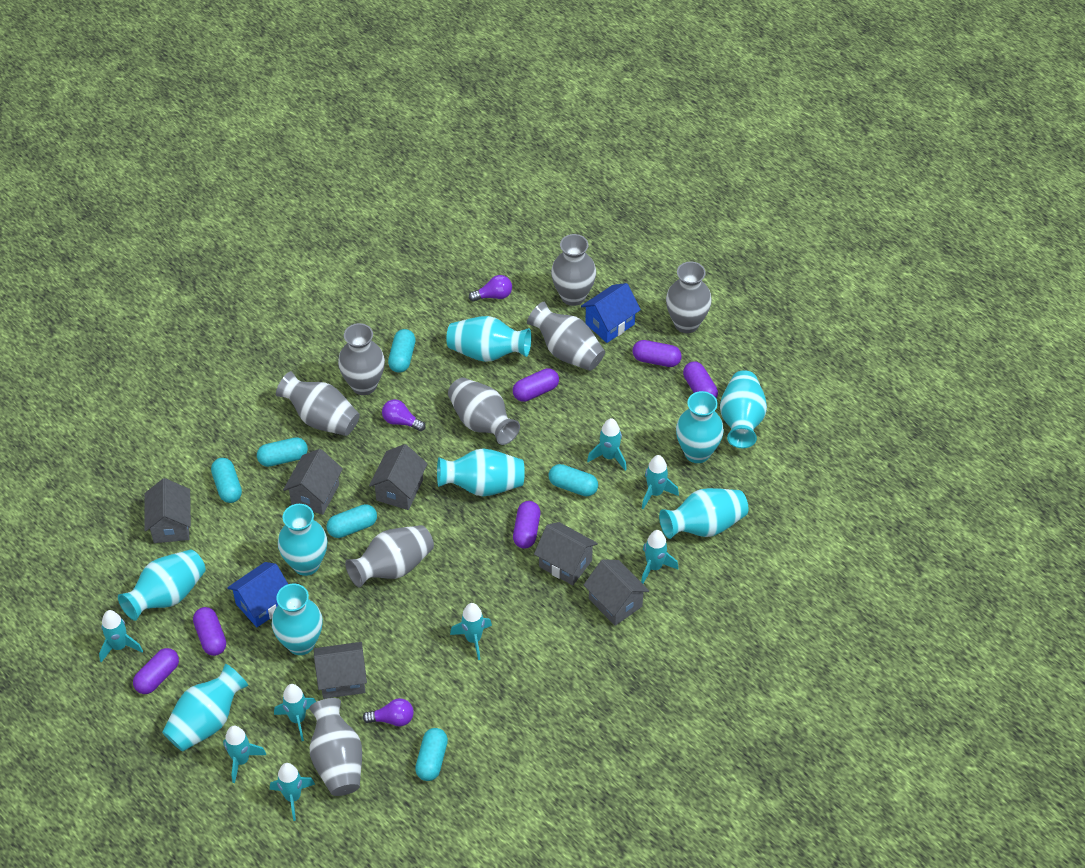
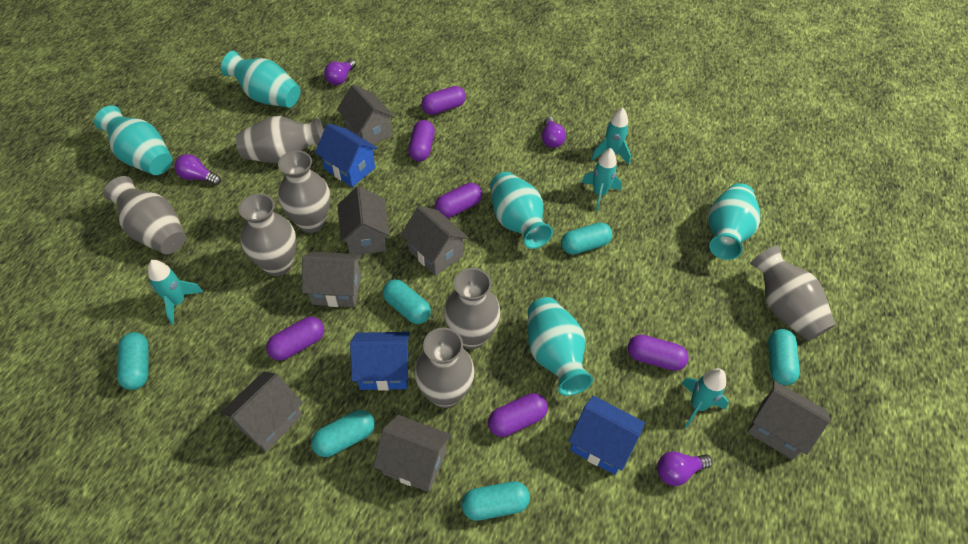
blue house: [227,562,288,627] [581,283,641,343] = 2 -> [315,124,378,187] [350,332,410,391] [569,395,645,475] = 3
grey house: [144,478,191,543] [283,449,343,515] [314,642,367,699] [369,444,427,510] [534,522,598,585] [584,559,649,626] = 6 -> [221,371,303,452] [302,252,362,307] [337,84,395,145] [338,186,390,254] [373,415,451,492] [401,206,469,276] [747,381,830,460] = 7
grey vase: [276,371,360,436] [309,698,362,796] [338,323,385,395] [345,525,434,587] [448,378,520,445] [527,302,605,371] [551,234,596,306] [666,261,712,333] = 8 -> [104,176,186,254] [236,116,324,163] [239,194,296,276] [278,150,330,233] [414,328,475,408] [444,268,501,349] [750,245,835,341] = 7
purple light bulb: [363,698,414,726] [382,399,425,431] [469,275,512,302] = 3 -> [174,154,221,185] [324,59,356,85] [542,116,566,148] [657,451,713,486] = 4
turquoise rocket: [99,610,143,662] [223,726,266,783] [270,763,315,821] [274,684,316,741] [450,603,492,660] [587,418,627,471] [641,530,678,584] [642,455,679,509] = 8 -> [148,260,203,325] [581,148,622,211] [591,108,631,165] [681,368,729,428] = 4
turquoise vase: [118,549,206,621] [162,664,248,751] [272,584,323,655] [278,504,328,576] [437,448,525,496] [446,316,531,362] [659,488,748,539] [676,391,724,463] [720,370,767,448] = 9 -> [94,105,172,175] [221,51,300,108] [490,172,553,249] [528,297,593,396] [708,183,760,260] = 5

